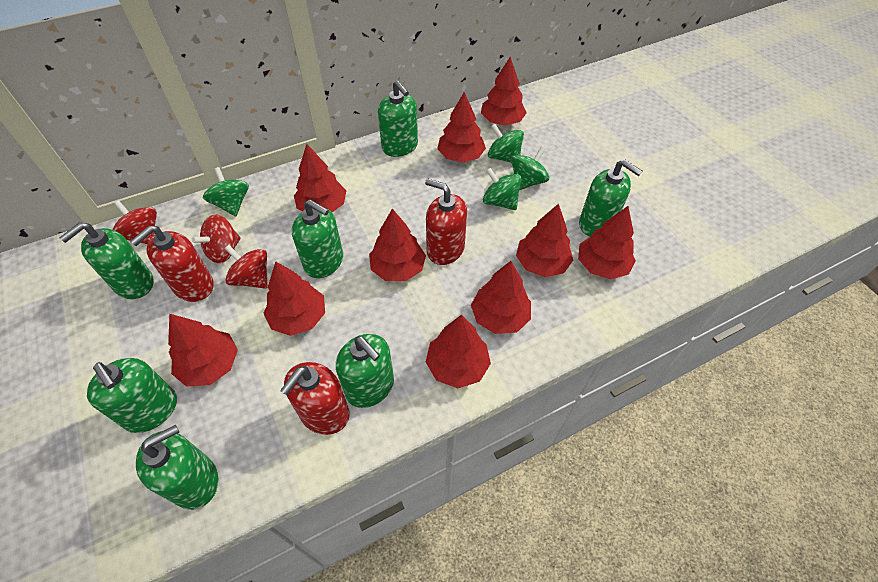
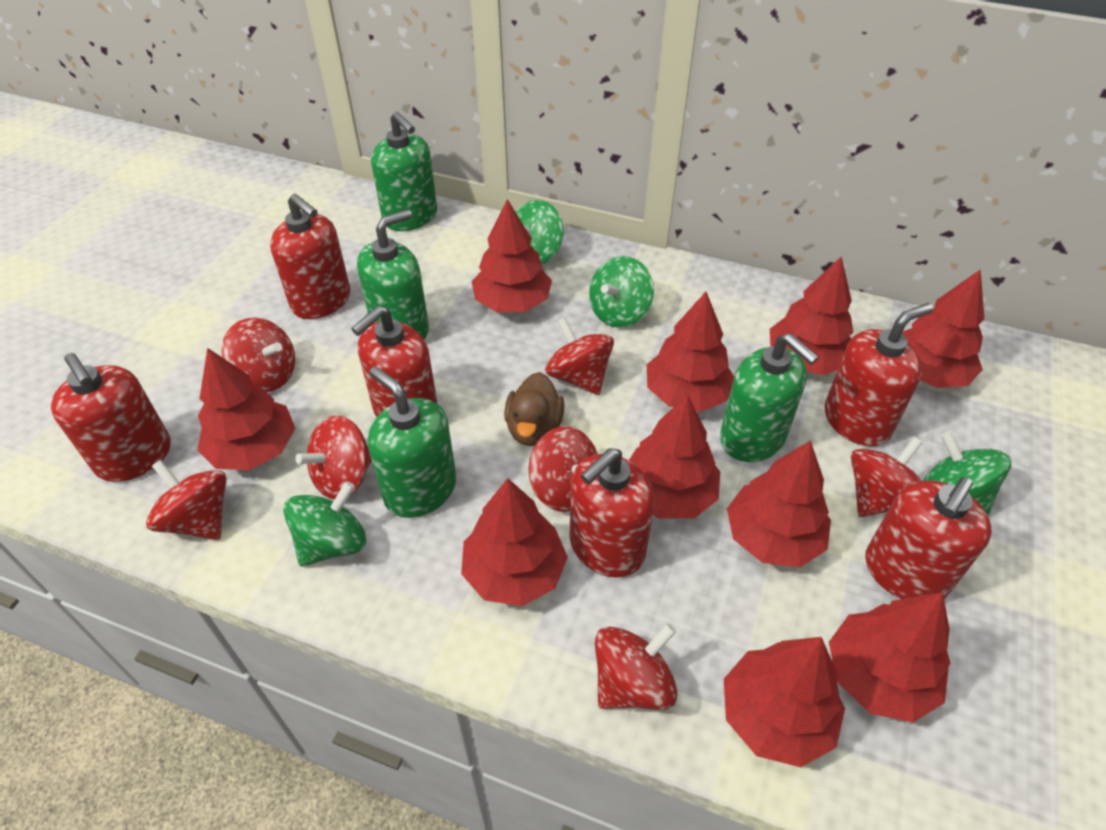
brown duck: none = 0 -> [504,372,565,446] = 1
green soap dispenser: [59,223,154,299] [87,358,177,433] [136,425,218,510] [292,199,343,278] [336,334,394,408] [378,80,418,157] [579,160,642,236] = 7 -> [357,209,429,339] [368,366,456,518] [371,112,437,231] [720,333,819,462] = 4
red soap dispenser: [130,226,214,302] [280,362,350,435] [425,178,467,265] = 3 -> [51,353,171,482] [270,194,350,319] [351,305,437,417] [569,448,655,578] [825,303,933,447] [866,477,992,599] = 6
red spinning top: [112,200,157,244] [192,214,241,263] [224,245,268,289] = 3 -> [146,460,226,540] [221,317,295,392] [295,415,372,500] [529,426,598,512] [545,318,614,395] [595,623,677,710] [851,437,923,517] = 7

